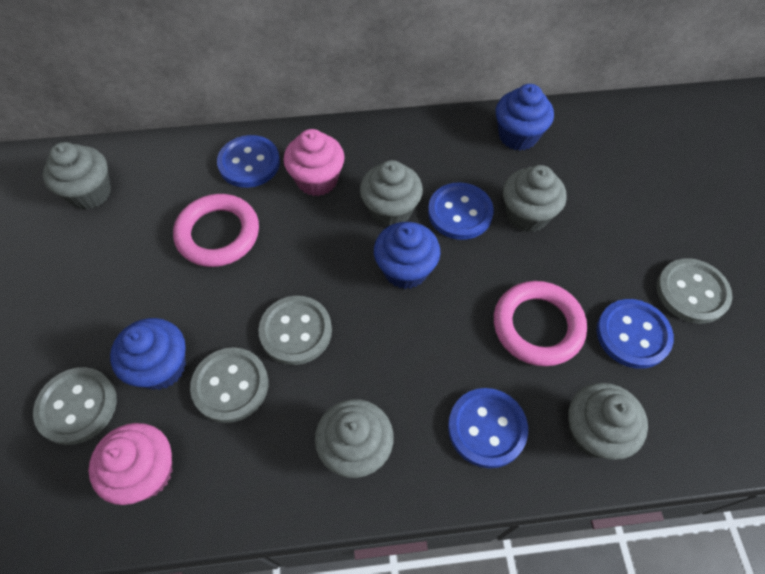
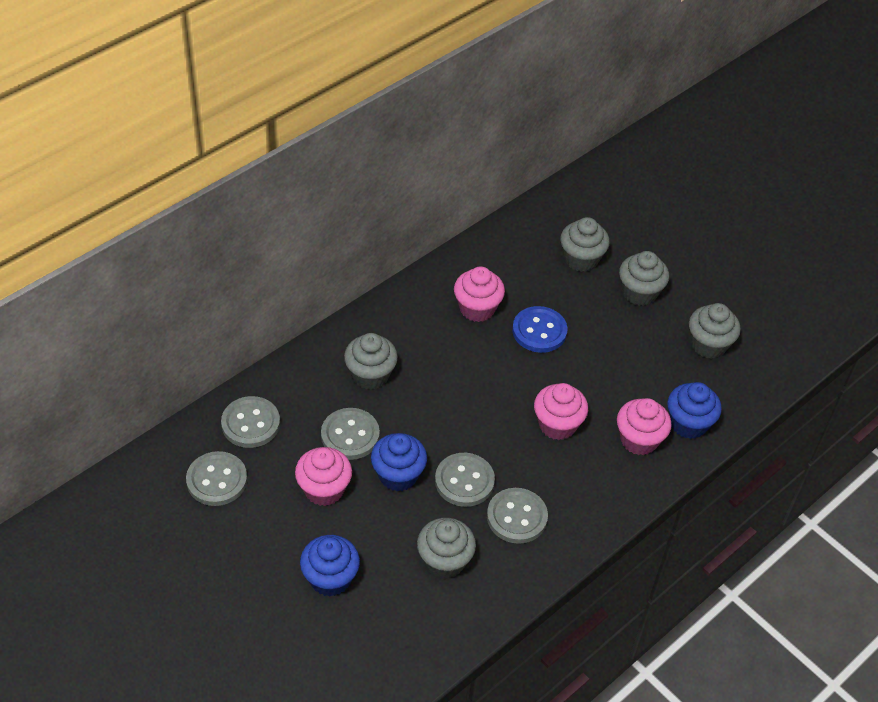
blue button: [217,135,280,188] [428,182,494,240] [448,388,528,468] [597,299,674,369] = 4 -> [512,306,568,353] = 1
grey button: [33,367,117,445] [190,347,268,423] [258,296,332,365] [657,258,732,324] = 4 -> [186,451,247,506] [221,396,280,448] [321,408,380,460] [435,453,495,507] [487,488,548,544] = 5
pink cupcake: [89,423,173,505] [283,129,345,196] = 2 -> [295,447,352,506] [454,267,505,322] [534,383,588,440] [617,398,672,455] = 4
pink ring: [173,194,259,267] [494,281,587,366] = 2 -> none = 0

